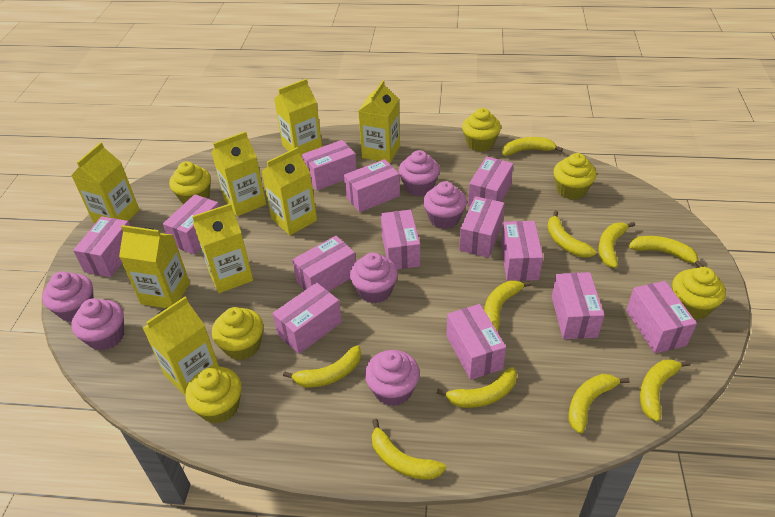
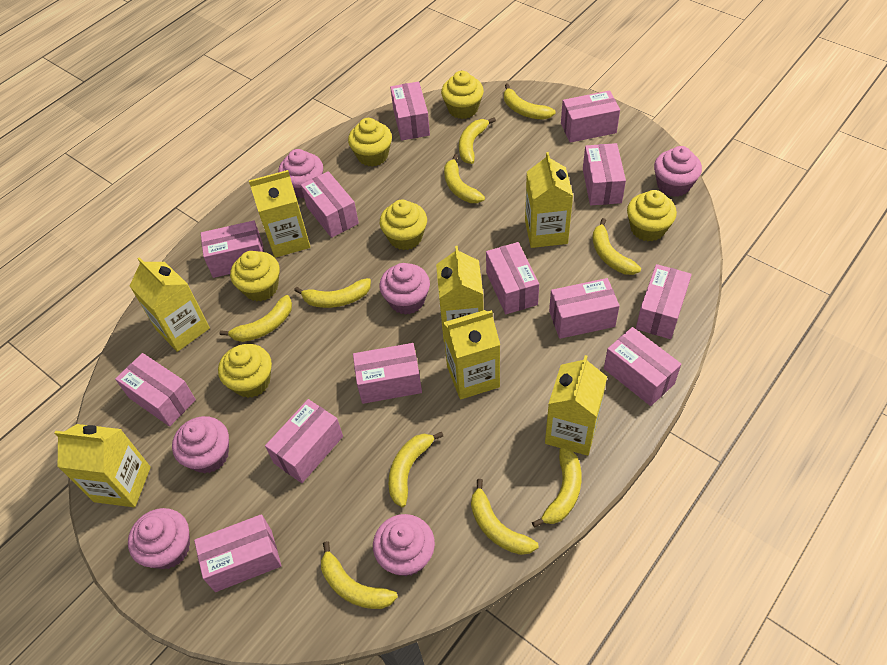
yellow carton: [71,142,139,223] [119,225,190,308] [143,296,219,396] [192,203,253,293] [212,131,266,217] [262,147,317,235] [274,79,322,157] [358,80,400,163] = 8 -> [55,424,151,507] [130,257,210,352] [249,170,310,258] [436,246,484,342] [443,310,500,400] [525,152,573,248] [545,355,607,456] = 7

